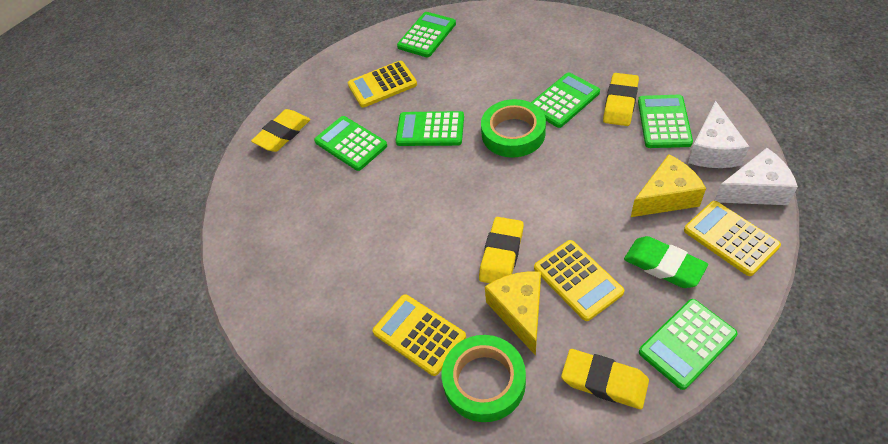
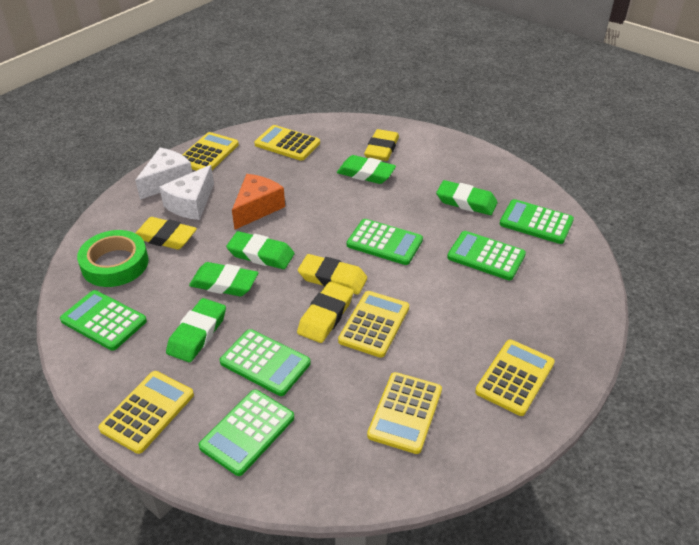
green eraser: [624,236,708,288] = 1 -> [166,298,226,362] [189,262,258,296] [226,231,295,269] [337,155,396,184] [436,180,498,215] = 5
green tape: [442,335,526,422] [481,99,546,158] = 2 -> [77,230,149,287] = 1
orange cheese: none = 0 -> [232,174,285,230] = 1
yellow calculator: [348,61,417,108] [373,294,466,376] [534,240,624,321] [684,201,781,276] = 4 -> [99,371,194,454] [183,132,239,171] [254,125,320,161] [338,291,409,358] [367,372,442,454] [475,340,555,416] = 6
yellow cheese: [485,271,541,356] [631,154,706,217] = 2 -> none = 0

